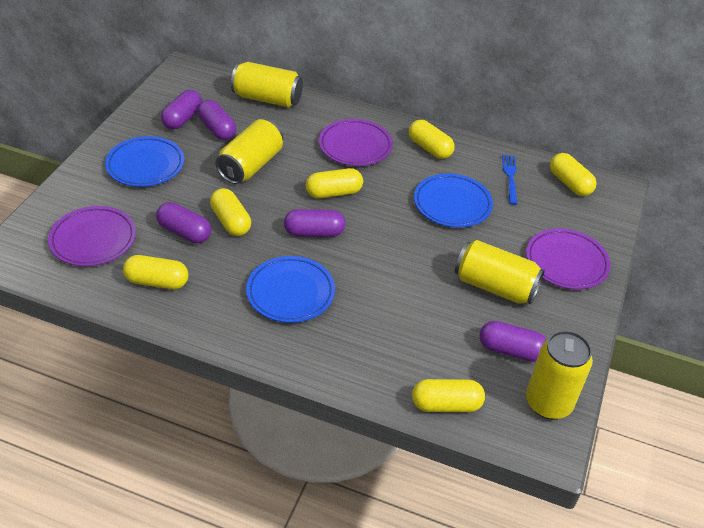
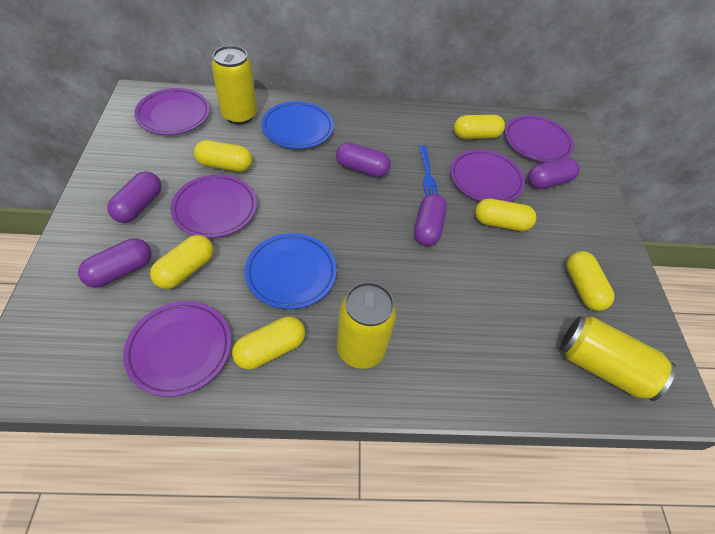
blue plate: [105,136,184,187] [246,256,335,323] [414,174,493,228] = 3 -> [245,233,337,309] [261,101,334,149] = 2
purple plate: [48,206,136,266] [319,119,393,166] [526,228,611,290] = 3 -> [123,301,231,397] [134,88,210,135] [170,174,257,238] [450,149,525,202] [504,115,574,162] = 5
yellow can: [215,119,283,184] [231,62,303,107] [455,240,545,305] [526,330,593,419] = 4 -> [211,46,257,125] [337,282,397,369] [560,316,676,401] = 3

